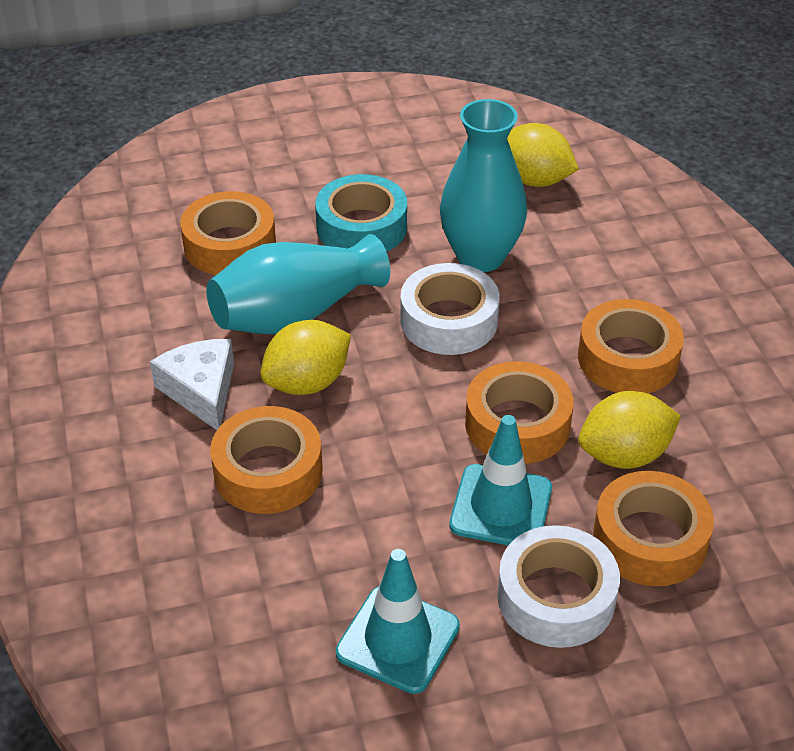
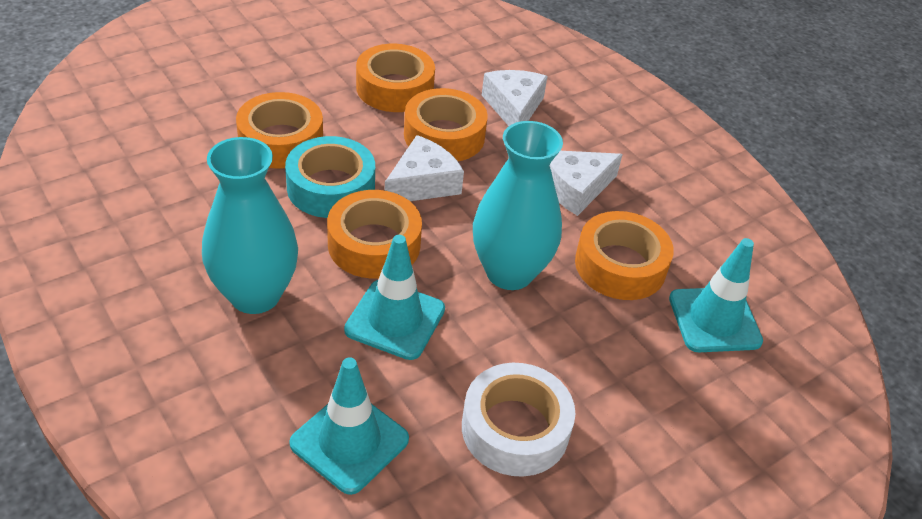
turquoise traffic cone: [336,549,460,694] [450,415,552,545] = 2 -> [289,357,409,495] [344,235,445,360] [669,238,763,352] = 3
white cheese: [150,339,234,430] = 1 -> [385,135,464,201] [482,70,548,126] [550,151,623,216] = 3
white tape: [401,263,500,355] [497,525,620,648] = 2 -> [462,363,575,476] = 1
yellow lemon: [260,320,351,395] [507,123,579,187] [578,391,681,469] = 3 -> none = 0

